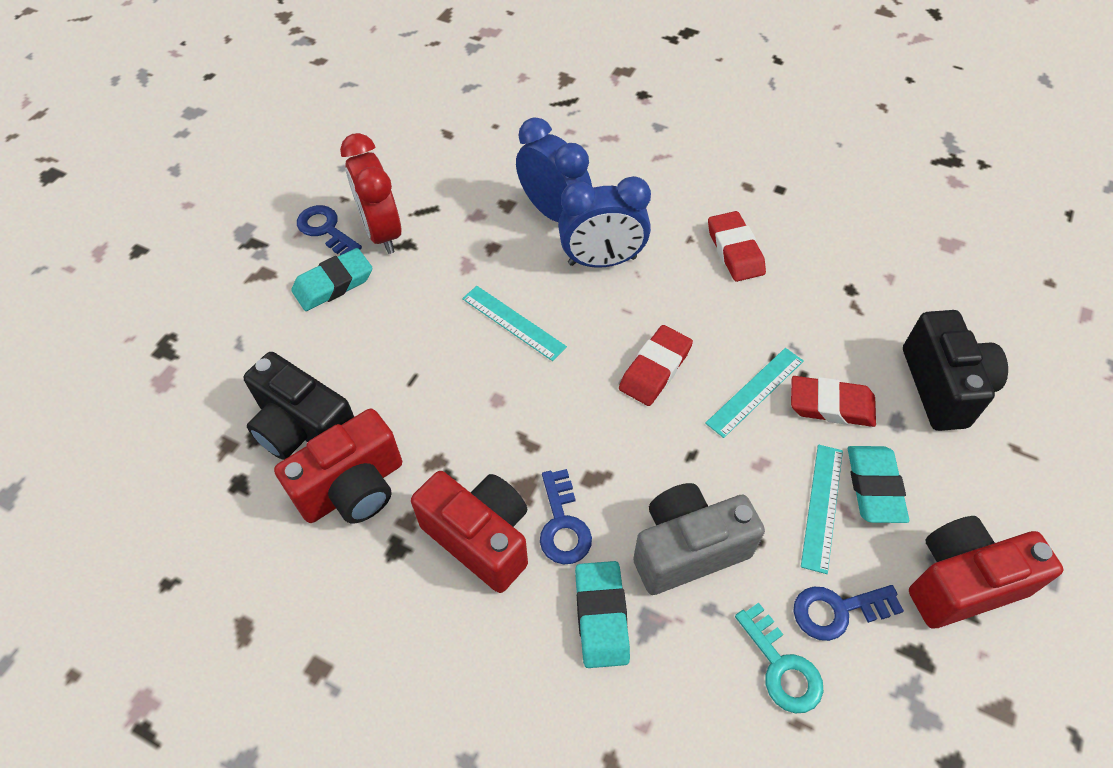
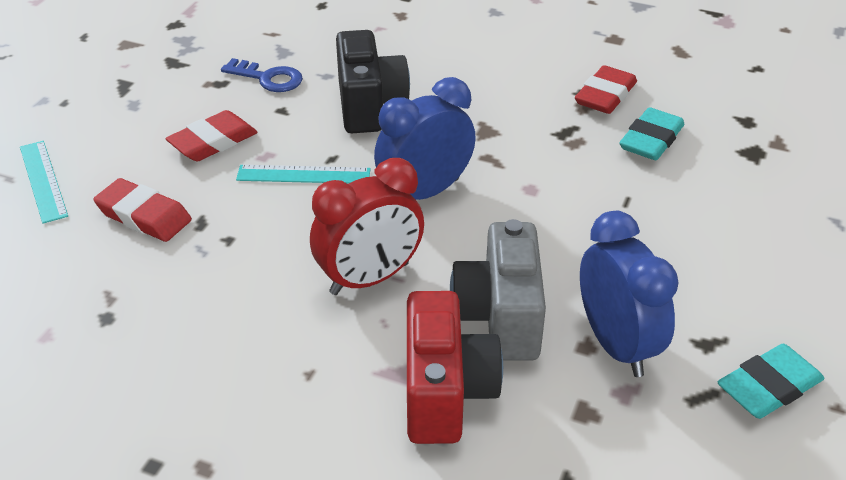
black camera: [243,352,354,460] [903,310,1008,431] = 2 -> [336,30,410,133] = 1
blue key: [297,205,362,255] [540,469,592,565] [793,585,904,641] = 3 -> [221,58,303,92] = 1
red camera: [274,409,402,524] [411,471,528,593] [909,516,1063,629] = 3 -> [407,291,503,444] = 1
turquoise eraser: [291,248,372,311] [575,561,630,668] [848,446,909,523] = 3 -> [619,107,684,160] [718,344,824,419] = 2
turquoise key: [735,603,823,713] = 1 -> none = 0
turquoise ruler: [462,286,567,361] [705,348,803,438] [801,445,843,574] = 3 -> [20,141,68,223] [236,165,371,184] = 2

